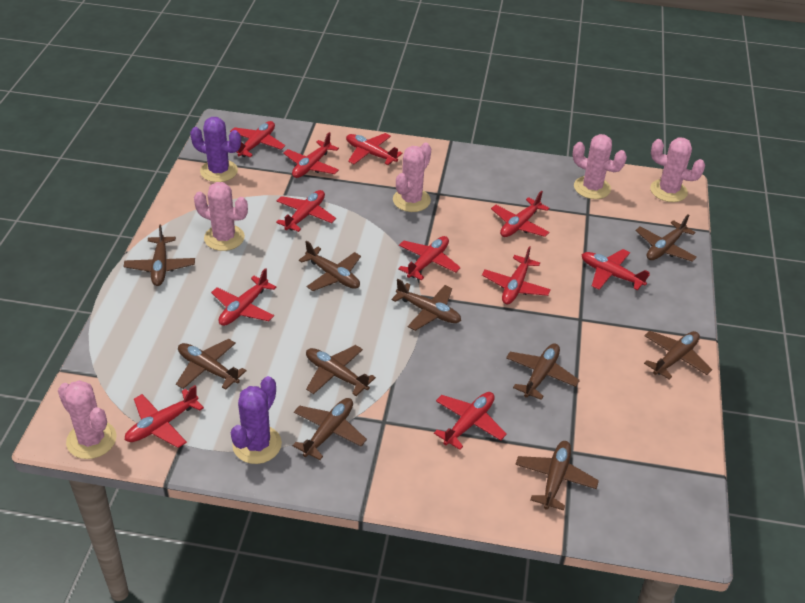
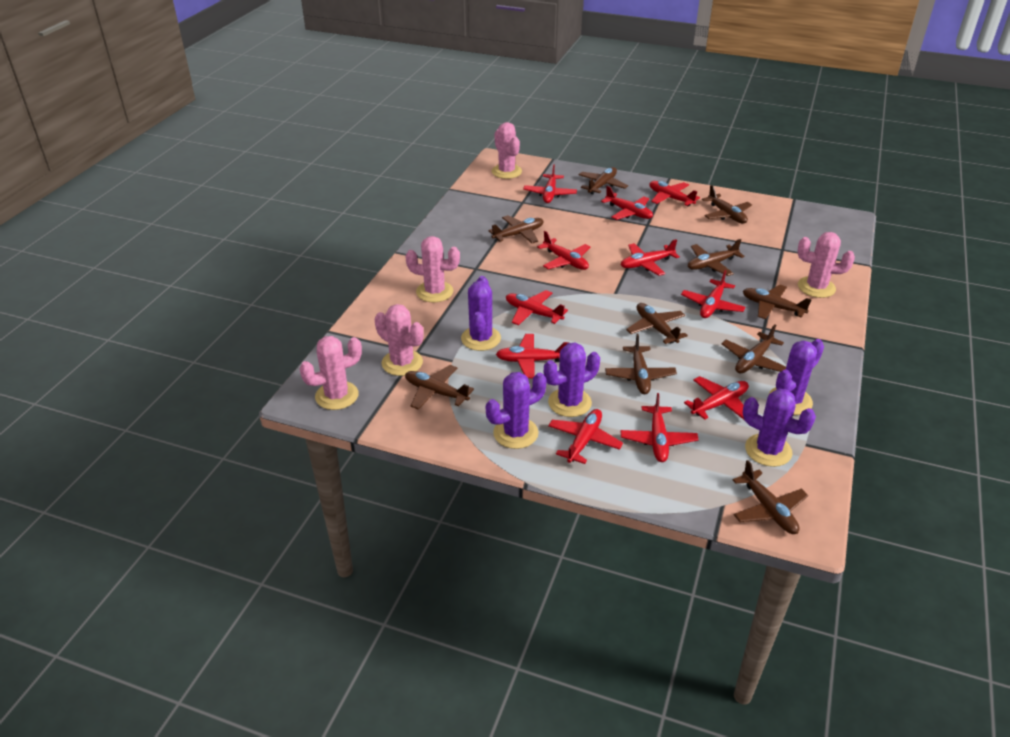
purple cactus: [190,117,241,182] [231,376,282,464] = 2 -> [461,276,501,351] [486,372,547,449] [544,343,600,417] [743,389,816,467] [769,339,824,415] = 5

